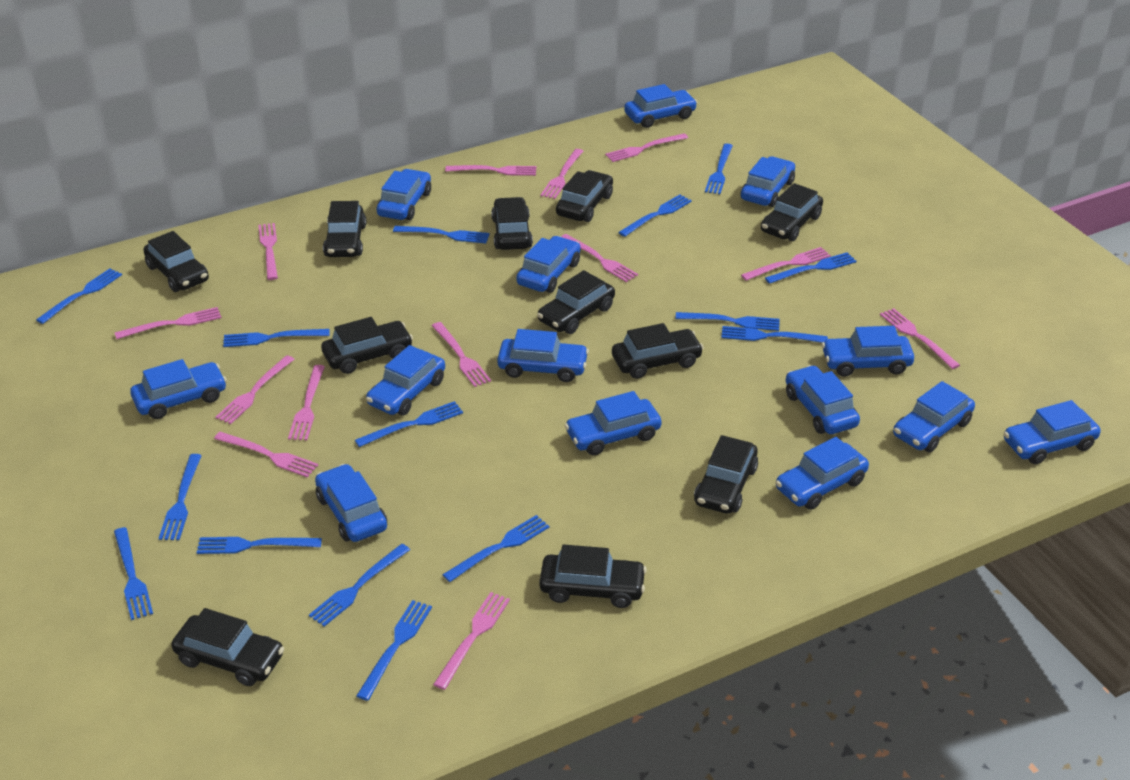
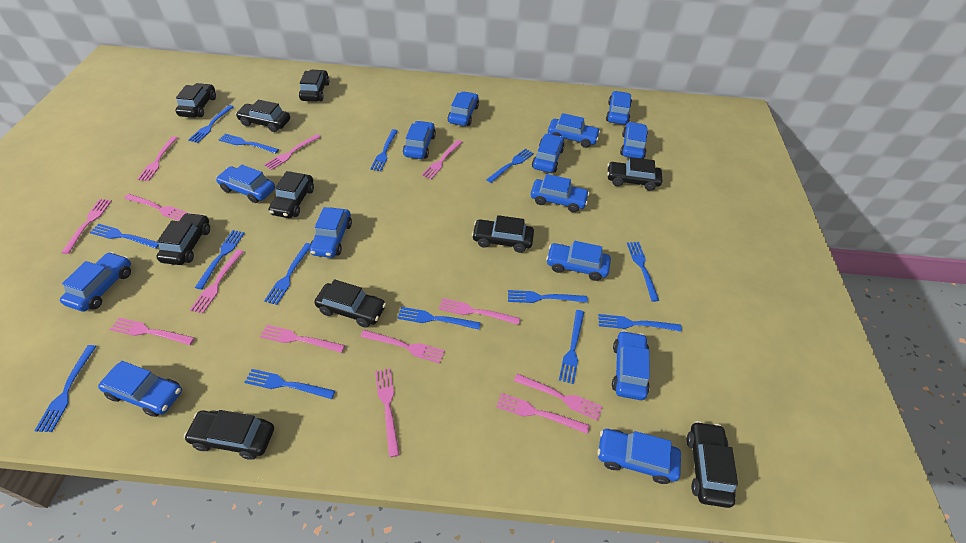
black car: [143,231,209,292] [171,608,284,686] [321,317,413,374] [323,201,366,257] [491,197,533,250] [537,270,615,334] [539,544,647,608] [556,170,613,222] [612,323,704,379] [694,435,758,514] [761,183,823,241] = 11 -> [156,213,210,265] [175,83,216,118] [184,410,274,460] [236,99,290,132] [269,171,314,218] [299,70,330,102] [314,279,386,328] [472,215,534,253] [607,157,662,191] [687,421,738,508] = 10
blue fork: [36,268,122,324] [114,527,153,620] [159,454,202,540] [197,537,322,554] [223,329,330,347] [309,544,410,627] [355,401,463,447] [356,600,432,701] [393,226,490,244] [442,515,549,582] [618,194,692,237] [675,312,780,331] [705,144,733,194] [721,326,828,343] [765,252,857,284] = 15 -> [34,345,97,432] [89,224,159,249] [188,105,234,143] [195,230,245,290] [219,134,279,153] [244,369,335,399] [264,243,310,305] [370,129,398,171] [397,307,481,330] [486,149,534,183] [508,290,588,303] [559,310,584,384] [598,314,682,332] [627,242,659,302] = 14

